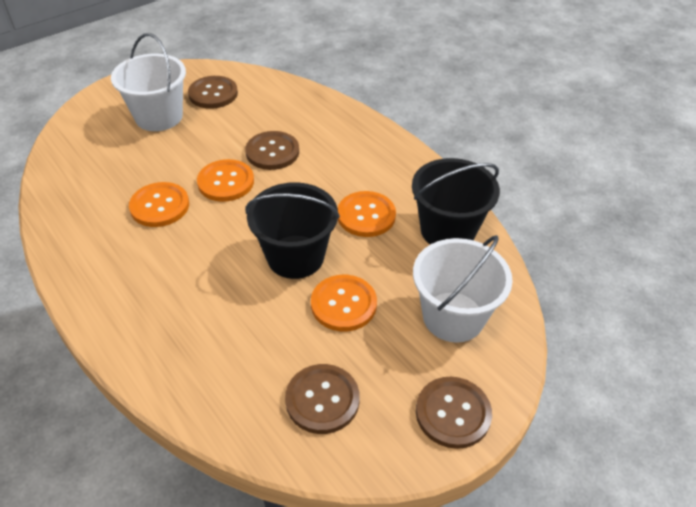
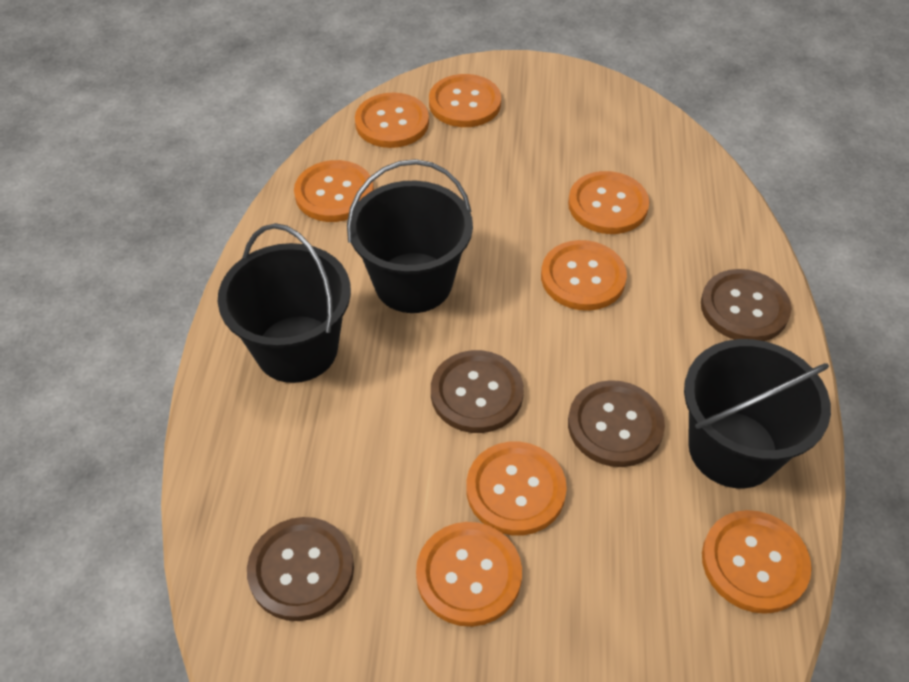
black bucket: [245,182,340,279] [412,158,500,244] = 2 -> [218,223,351,383] [347,159,473,313] [684,339,831,488] = 3
orange button: [129,182,189,227] [197,159,254,202] [311,275,377,331] [338,191,396,237] = 4 -> [294,160,374,222] [355,92,429,148] [416,522,522,627] [429,74,501,127] [466,442,567,536] [541,240,627,311] [568,171,649,234] [702,510,812,614] = 8
white bucket: [111,33,186,131] [413,235,513,343] = 2 -> none = 0

